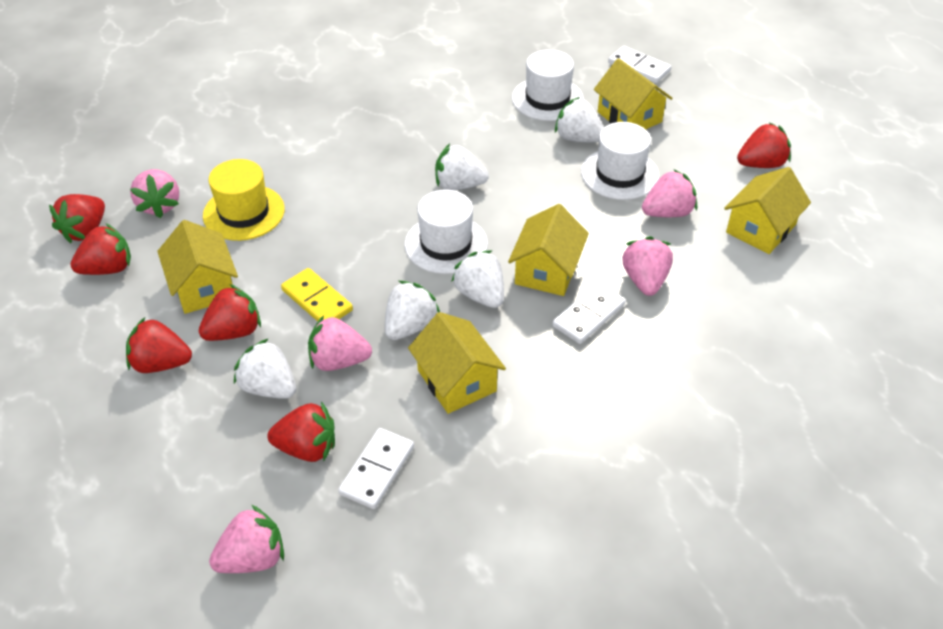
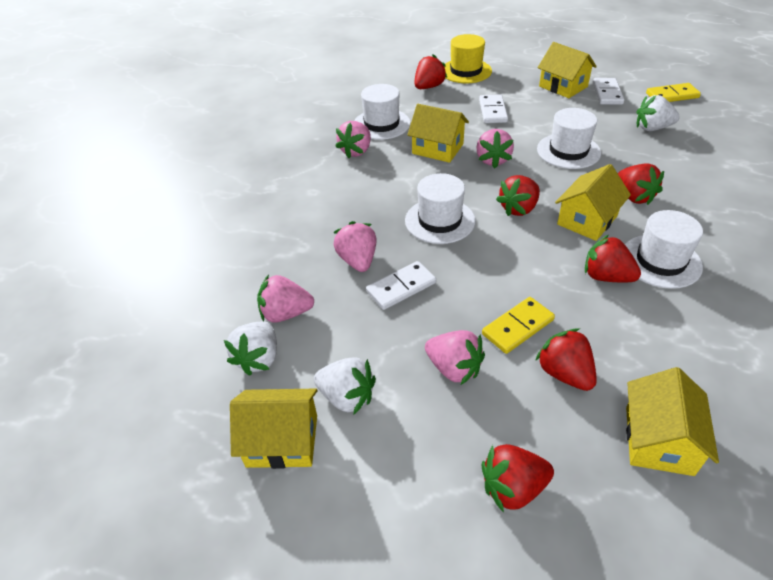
white hat: [404,189,488,274] [512,49,584,121] [581,122,659,200] = 3 -> [354,84,410,140] [405,173,475,244] [537,108,601,169] [625,210,703,289] = 4
white strawberry: [234,338,296,399] [385,281,440,340] [435,144,489,190] [451,250,504,308] [555,97,604,142] = 5 -> [224,322,277,376] [314,357,376,414] [637,95,680,131] = 3
yellow domino: [281,268,353,322] = 1 -> [482,297,555,354] [646,83,701,102] = 2

